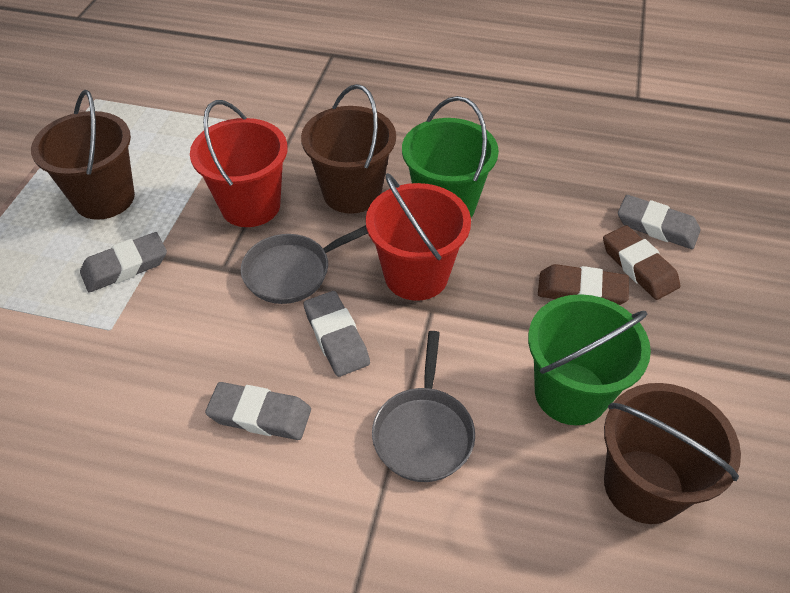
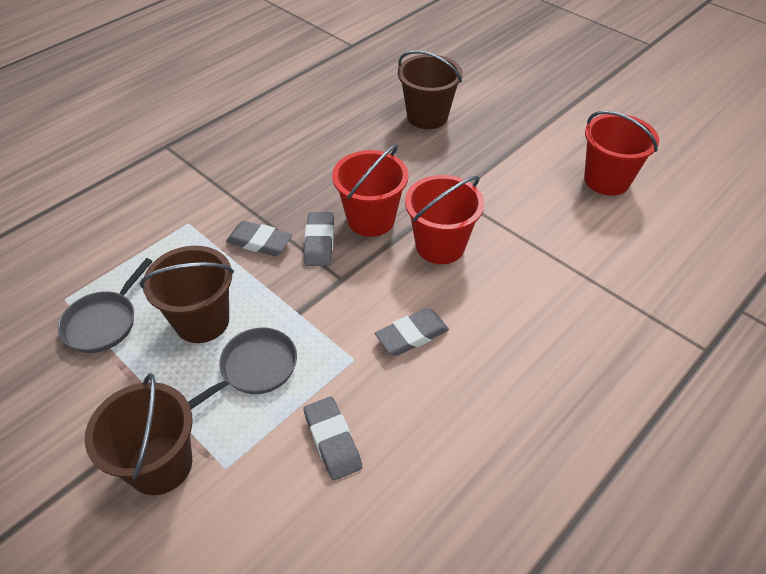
brown eraser: [538,264,629,305] [603,225,680,300] = 2 -> none = 0
green bucket: [402,96,499,217] [528,294,651,425] = 2 -> none = 0
red bucket: [190,100,288,227] [366,173,471,301] = 2 -> [332,144,409,237] [405,175,484,264] [584,111,659,196] = 3

